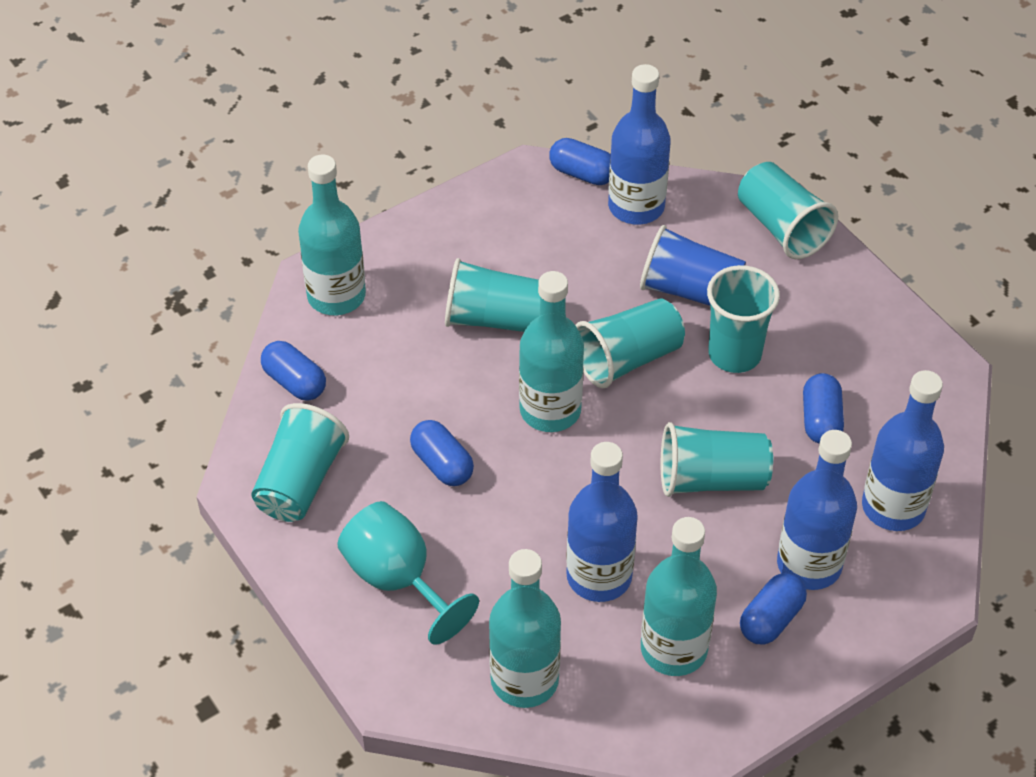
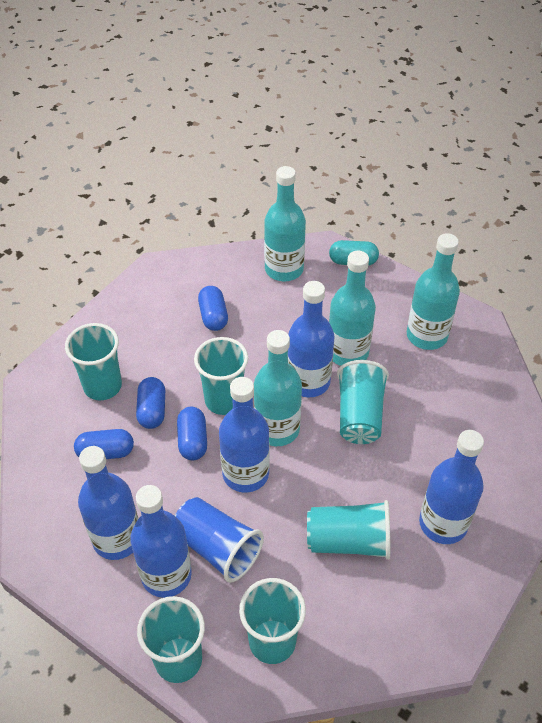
blue bottle: [566,442,638,602] [608,64,671,225] [777,430,857,590] [862,370,944,531] = 4 -> [78,446,138,560] [130,485,192,598] [219,377,270,493] [288,281,335,397] [419,430,484,544] = 5
blue capsule: [261,341,326,401] [410,420,474,486] [549,138,611,185] [740,573,807,645] [803,373,844,444] = 5 -> [74,429,134,459] [136,377,165,429] [177,407,207,460] [198,286,228,331] = 4
turquoise capsule: none = 0 -> [329,240,379,266] = 1
turquoise goblet: [337,501,479,644] = 1 -> none = 0

